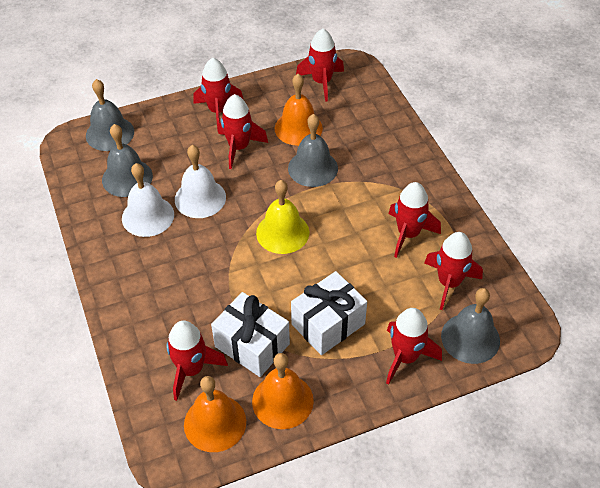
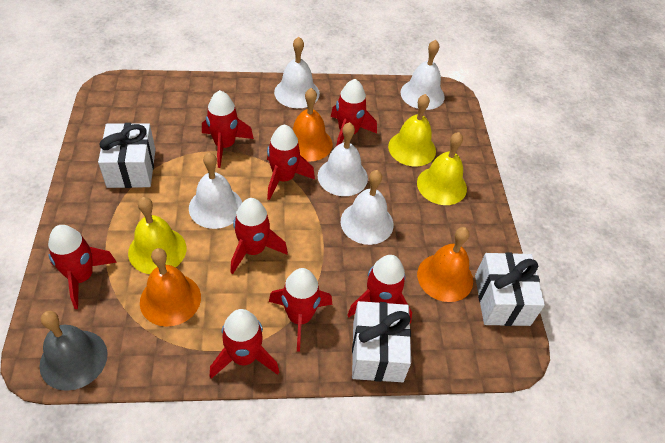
grey bell: [86,79,134,151] [102,124,153,197] [288,114,338,187] [441,288,500,364] = 4 -> [40,311,108,391] = 1
red rocket: [166,321,228,401] [193,58,244,130] [218,94,268,169] [296,29,344,102] [386,308,442,385] [388,182,441,258] [424,232,483,310] = 7 -> [48,225,117,309] [202,90,254,168] [210,309,279,379] [231,198,288,274] [267,124,315,200] [269,268,332,352] [331,79,377,146] [348,255,412,324] = 8
white bell: [122,163,174,237] [175,145,226,218] = 2 -> [189,152,242,229] [274,37,320,108] [318,122,368,196] [341,170,394,245] [400,40,445,110] = 5
white gift: [211,292,290,377] [291,271,367,355] = 2 -> [98,123,156,188] [352,301,411,382] [475,252,545,326] = 3
yellow bell: [256,180,309,254] = 1 -> [128,197,186,274] [388,94,436,167] [417,132,467,205] = 3

